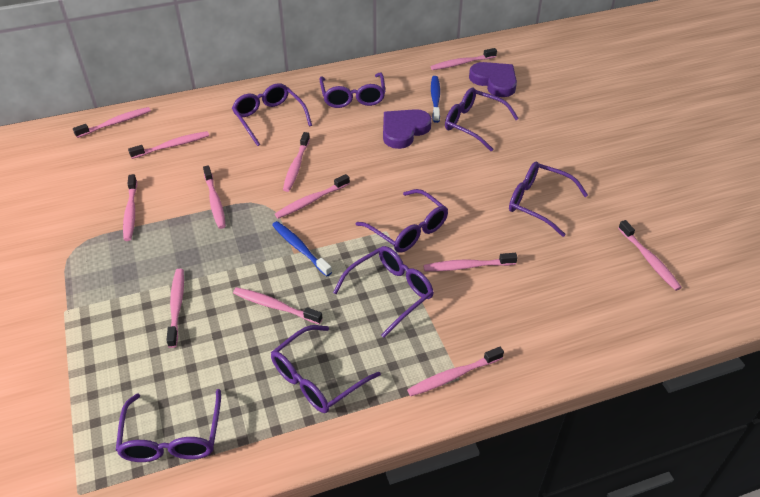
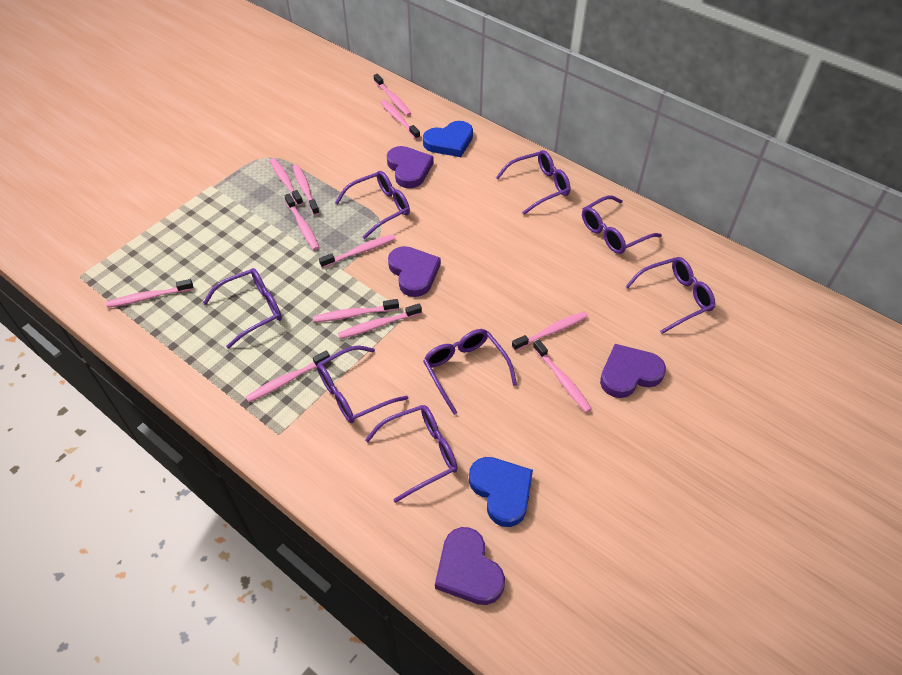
blue heart: none = 0 -> [423,121,473,157] [469,457,533,527] = 2
blue toothbrush: [272,221,332,277] [431,76,440,123] = 2 -> none = 0
purple heart: [383,109,432,149] [469,62,517,97] = 2 -> [387,146,434,188] [388,246,441,297] [435,527,505,605] [600,344,666,398] = 4

